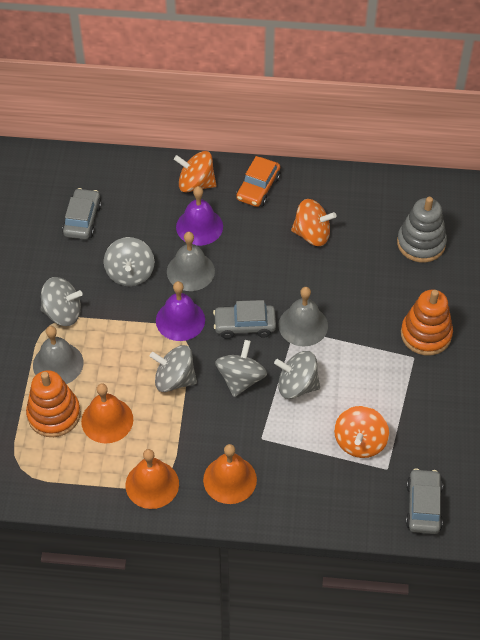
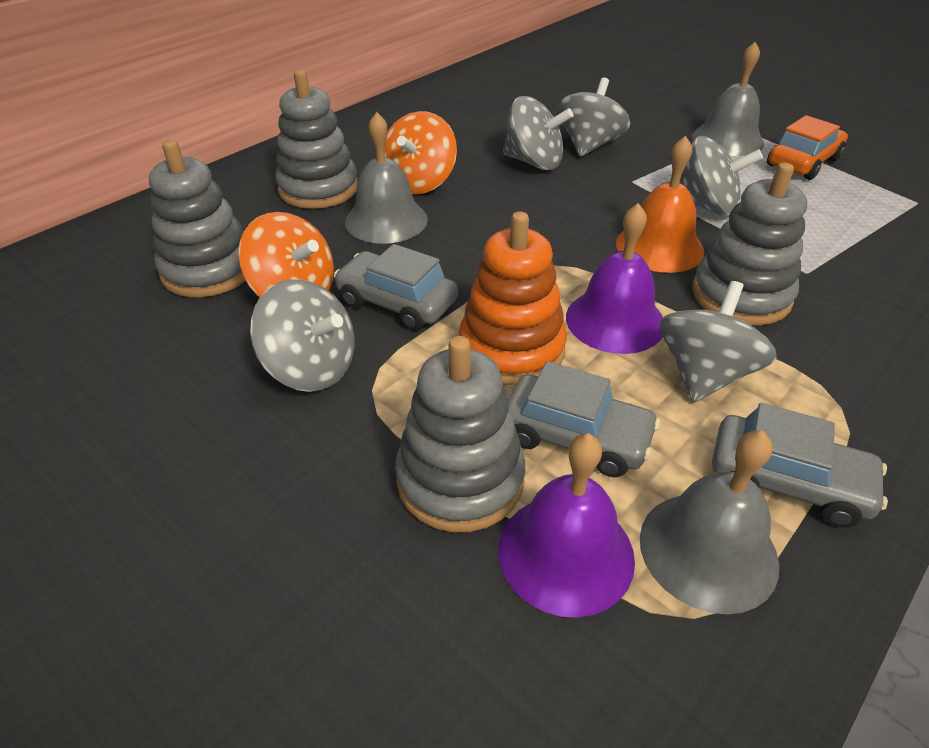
grey stacking toy: [397,197,447,263] = 1 -> [149,140,246,297] [275,70,358,209] [395,336,525,532] [692,163,807,325] = 4
orange bell: [81,383,133,443] [126,449,179,509] [203,444,257,504] = 3 -> [616,136,704,273] = 1
orange spinning top: [174,151,217,193] [291,199,336,246] [334,406,389,458] = 3 -> [238,212,334,297] [384,111,457,194] = 2
orange stacking toy: [26,370,81,437] [401,290,453,355] = 2 -> [459,211,567,385] = 1

